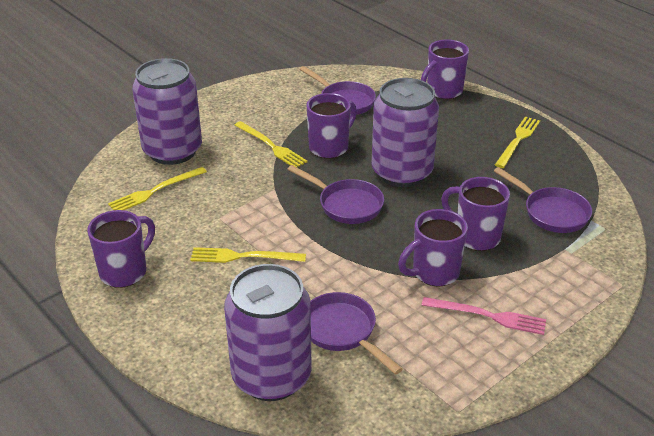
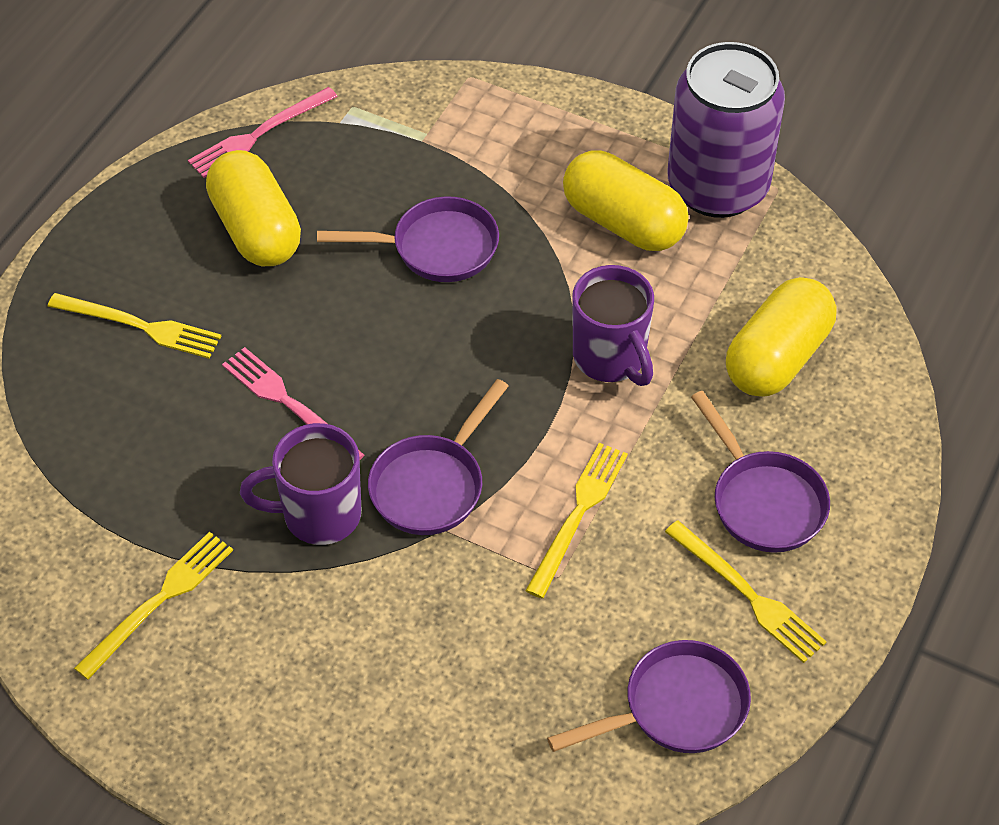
pink fork: [422,297,546,335] = 1 -> [188,87,338,178] [222,347,364,460] = 2
purple can: [132,58,202,165] [224,264,312,401] [371,78,439,187] = 3 -> [668,42,785,218] = 1
purple mug: [87,210,155,288] [307,93,357,158] [398,209,468,287] [421,39,469,99] [441,177,510,251] = 5 -> [240,423,361,545] [572,265,654,386] = 2
yellow capsule: none = 0 -> [206,150,301,266] [563,150,689,251] [726,277,836,397] = 3

